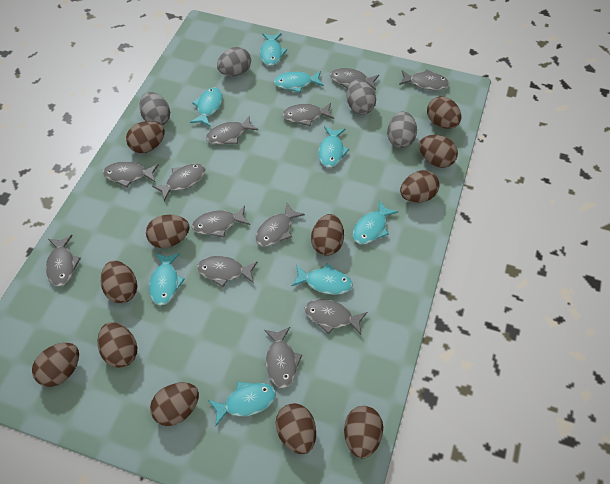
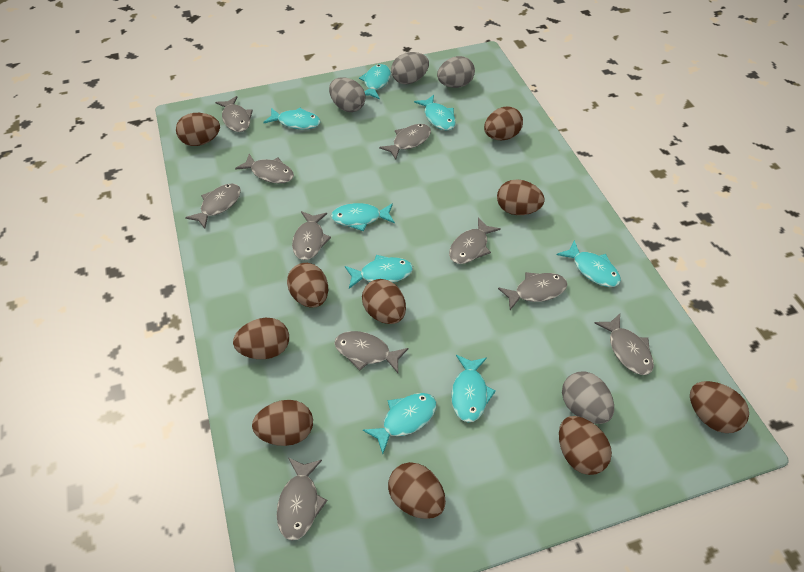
brown egg: [32,343,79,387] [98,322,137,368] [101,261,137,303] [126,121,165,153] [146,215,190,248] [150,382,199,426] [276,403,316,454] [311,214,344,256] [344,406,383,458] [400,170,440,203] [419,135,458,168] [427,96,461,129] = 12 -> [176,113,220,146] [233,318,289,359] [252,400,313,446] [287,263,328,308] [362,279,406,324] [388,462,446,519] [484,106,523,141] [497,180,545,215] [559,416,612,475] [690,381,749,433] = 10
grey fish: [46,235,81,286] [103,162,159,187] [152,164,206,201] [192,206,250,237] [197,256,258,287] [206,116,259,144] [255,203,305,246] [264,327,302,388] [283,103,334,126] [304,299,367,335] [330,68,379,90] [399,69,449,90] = 12 -> [185,184,241,229] [215,96,253,132] [235,154,294,183] [277,458,327,541] [292,211,331,260] [334,331,409,373] [379,124,431,160] [449,217,501,264] [498,272,567,310] [595,314,654,375] = 10

